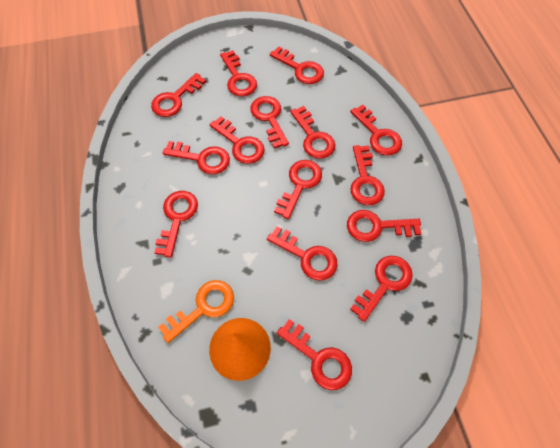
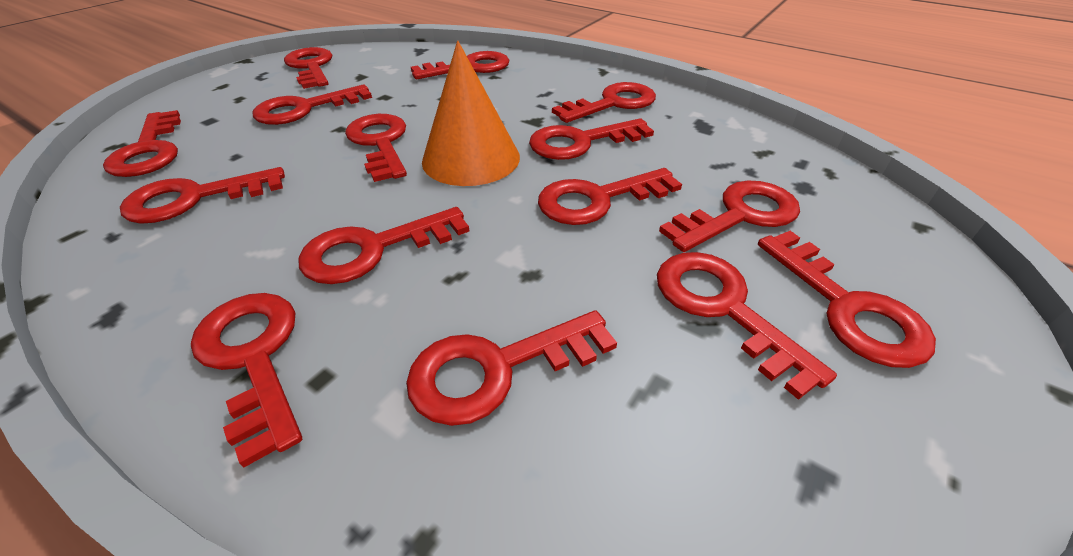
orange key: [158,280,234,343] = 1 -> none = 0

